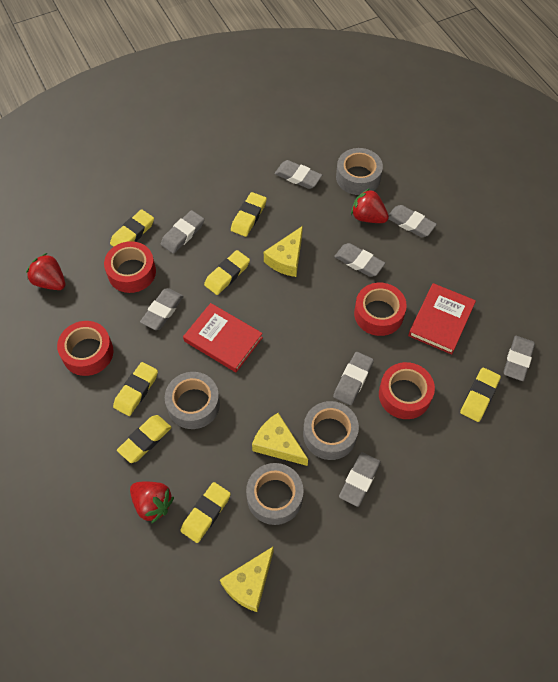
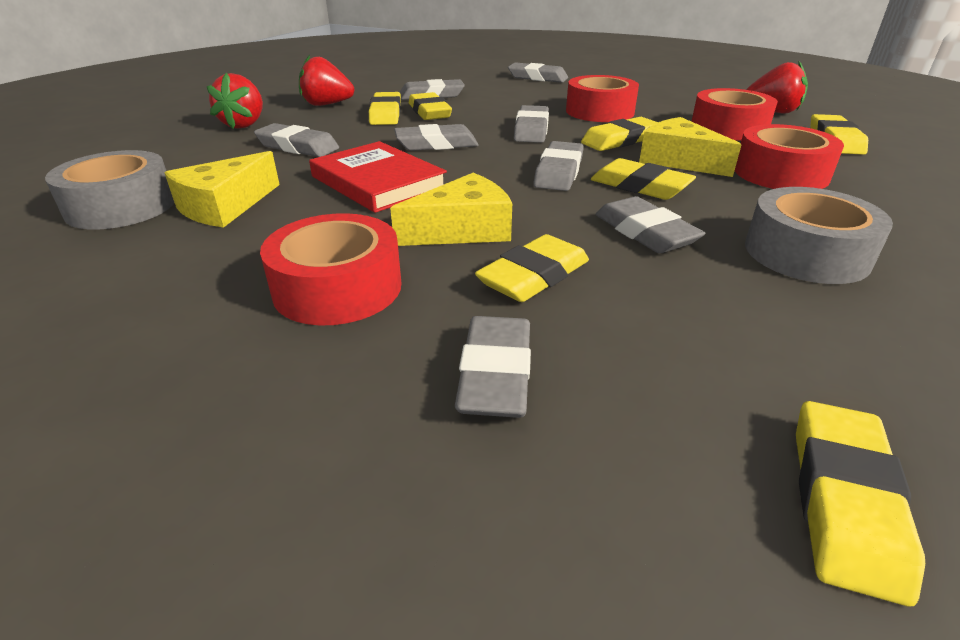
grey tape: [165,372,220,429] [246,463,304,525] [303,401,359,460] [336,148,383,195] = 4 -> [45,150,174,230] [745,187,893,284] = 2
red book: [183,303,263,372] [408,283,476,355] = 2 -> [309,141,447,213] = 1

